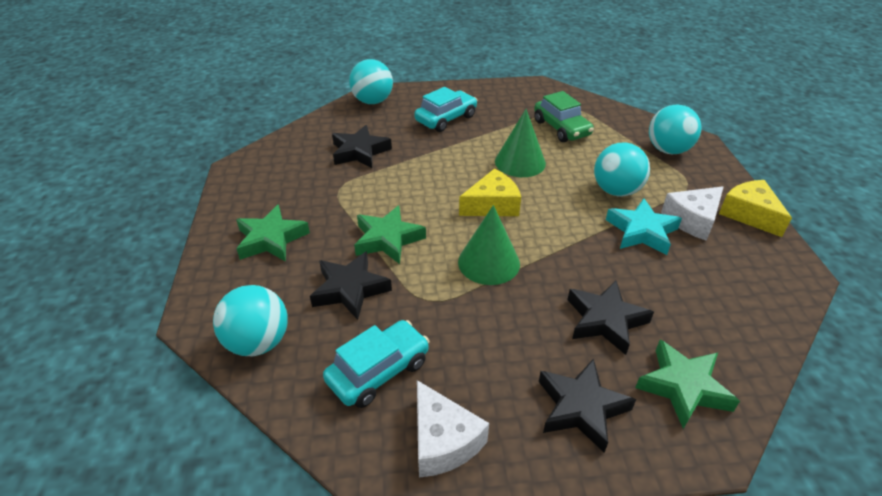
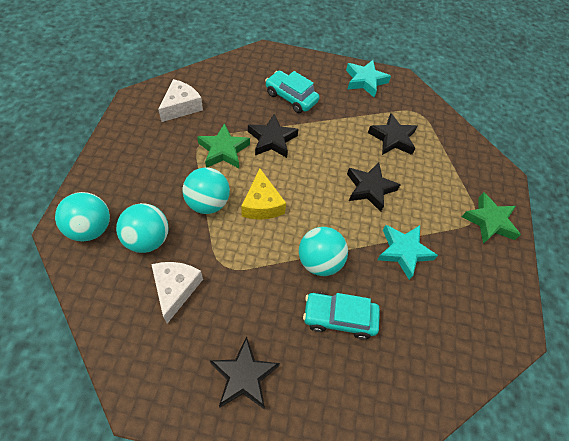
green car: [534,91,594,142] = 1 -> none = 0
green cone: [458,205,520,285] [495,109,546,177] = 2 -> none = 0
green star: [236,204,310,262] [354,205,426,264] [635,340,740,429] = 3 -> [197,123,250,168] [462,192,521,244] = 2
turquoise star: [606,198,682,255] = 1 -> [346,60,391,97] [377,225,438,280] = 2
yellow cheese: [459,169,521,216] [719,180,792,237] = 2 -> [241,169,286,220] = 1

